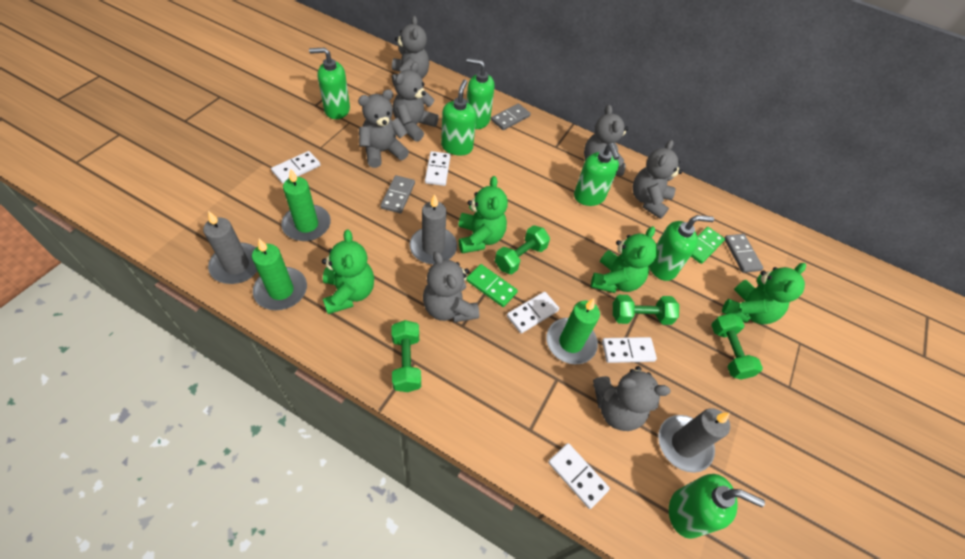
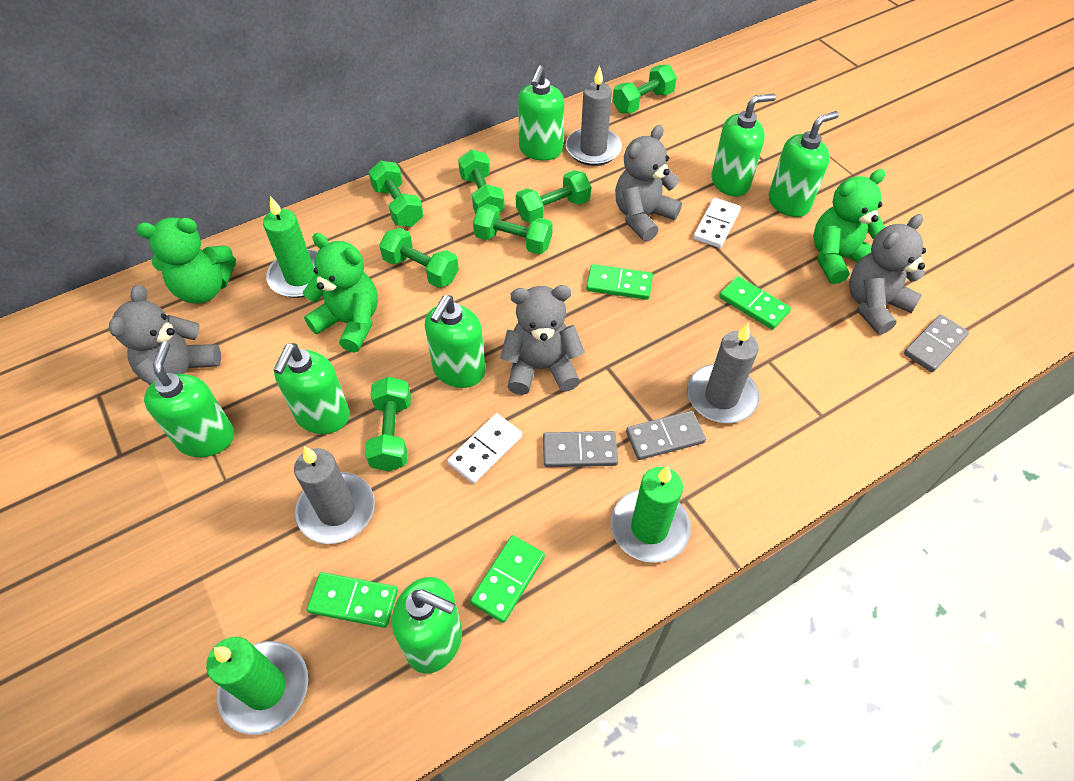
green domino: [466,264,518,307] [691,227,725,264] = 2 -> [307,572,398,628] [470,535,545,623] [586,264,653,300] [719,276,791,330] = 4
green dumbbell: [391,320,421,392] [495,225,550,274] [613,295,679,325] [711,313,763,380] = 4 -> [365,377,411,471] [369,161,424,227] [379,228,459,288] [458,149,505,214] [473,204,553,254] [516,170,591,223] [612,65,677,113] = 7
green soap dispenser: [309,48,350,119] [441,79,476,156] [467,58,495,129] [574,143,619,206] [649,215,714,281] [669,474,765,539] = 6 -> [144,341,234,457] [273,343,350,434] [392,577,462,674] [425,295,486,388] [518,66,564,161] [711,94,776,197] [769,111,839,217] = 7
green teddy bear: [322,230,374,314] [458,176,508,253] [591,226,658,293] [722,263,806,324] = 4 -> [136,218,236,303] [303,233,378,353] [813,169,885,284] = 3
grey teddy bear: [358,89,409,168] [392,16,429,87] [393,62,439,142] [423,251,479,322] [584,105,628,176] [593,366,671,431] [633,140,682,219] = 7 -> [109,285,221,385] [500,285,585,395] [615,125,682,242] [849,214,926,335] = 4
white domino: [271,151,320,183] [425,151,451,186] [507,292,559,333] [548,443,610,509] [602,337,657,363] = 5 -> [447,413,522,484] [693,198,741,248] = 2

